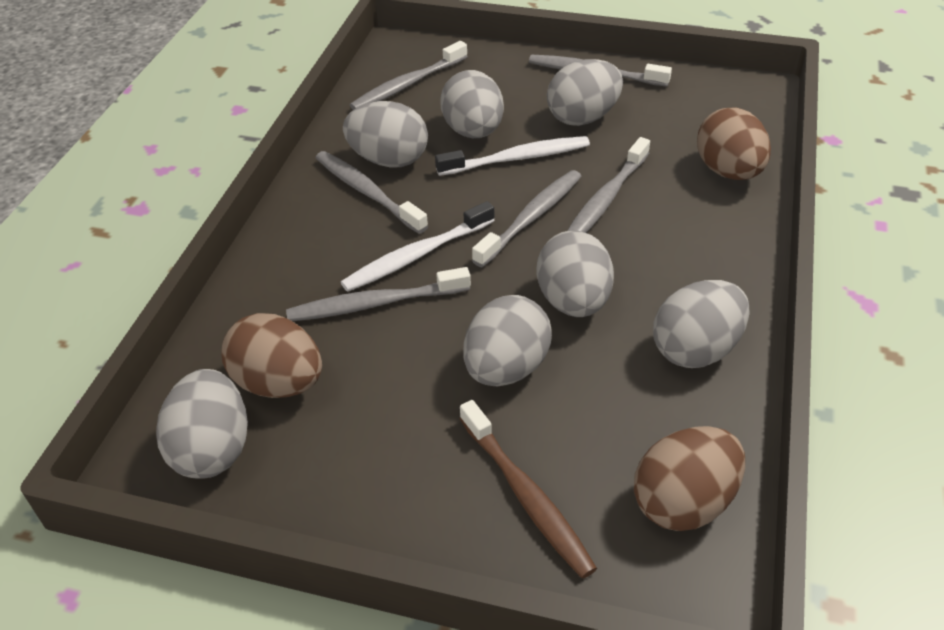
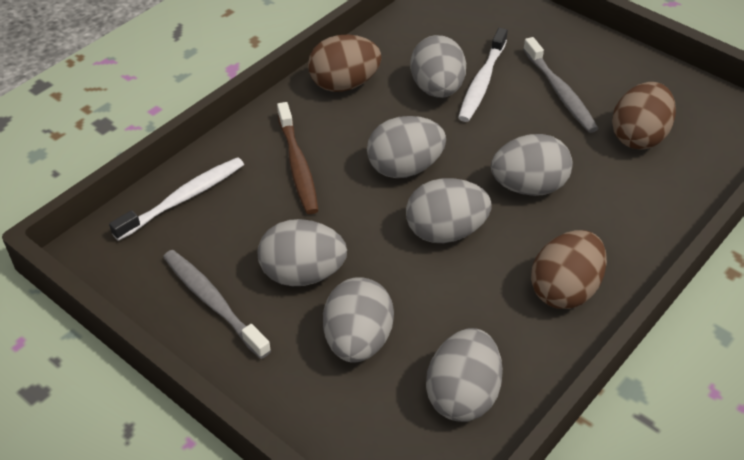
grey toothbrush: [286,267,471,321] [316,151,428,234] [350,41,468,110] [472,170,582,267] [529,55,672,87] [567,137,650,233] = 6 -> [163,250,271,359] [523,37,599,133] = 2

